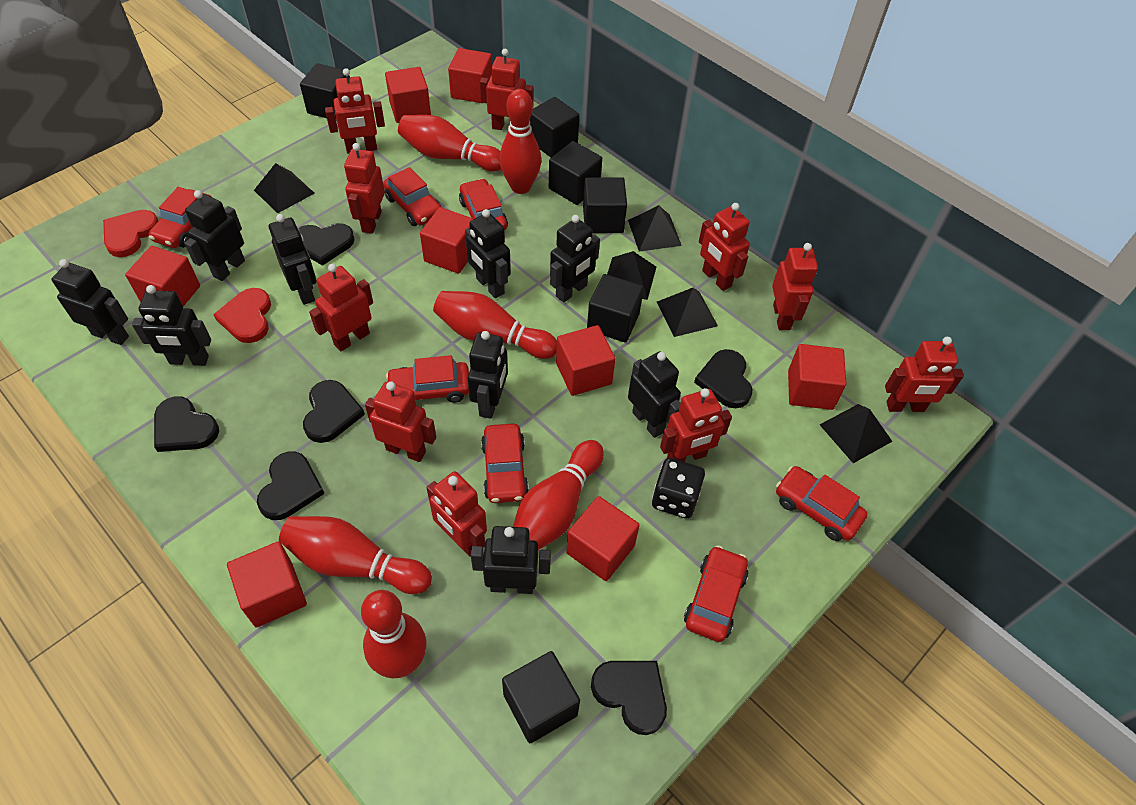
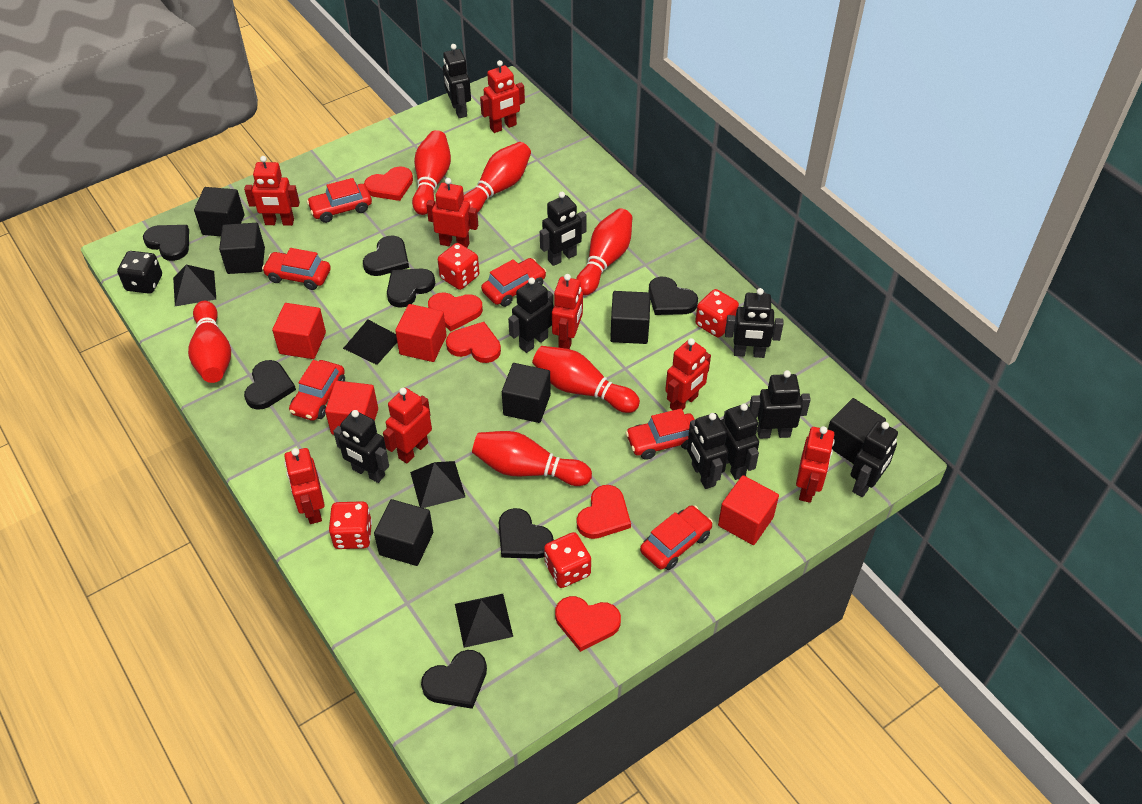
black heart: [154,396,219,452] [257,451,325,520] [299,223,355,266] [303,380,365,443] [591,661,667,735] [694,349,752,408] = 6 -> [143,225,189,261] [244,360,296,410] [363,235,409,276] [387,268,435,308] [421,650,487,709] [499,508,554,559] [649,277,698,315] = 7
black pyramid: [254,163,315,213] [607,251,656,300] [628,205,682,252] [657,288,718,337] [820,404,893,463] = 5 -> [173,265,216,306] [343,320,397,365] [410,461,465,508] [455,594,513,648] = 4
red car: [149,187,212,248] [383,167,441,226] [386,355,469,403] [459,178,508,230] [481,424,529,503] [684,546,748,642] [776,466,868,541] = 7 -> [262,248,331,290] [289,360,345,421] [307,178,372,223] [481,258,546,307] [625,409,695,460] [640,505,713,570] = 6
red cube: [125,246,200,307] [227,541,307,628] [385,67,431,123] [420,207,473,274] [448,48,492,103] [556,325,616,396] [566,496,640,581] [788,344,847,410] = 8 -> [272,303,326,359] [325,381,378,435] [395,304,447,362] [718,475,779,545] = 4
red dice: none = 0 -> [329,501,372,549] [438,243,479,290] [544,532,591,588] [695,289,739,337] = 4
red heart: [103,210,159,257] [213,288,271,343] = 2 -> [364,166,413,201] [428,292,483,331] [446,322,501,363] [555,596,621,652] [577,485,631,539] = 5
red robot: [309,264,373,351] [325,68,385,154] [344,143,385,234] [365,381,436,462] [426,471,487,557] [480,49,533,130] [660,388,732,462] [699,203,750,291] [772,243,818,330] [885,337,964,412] = 10 -> [244,156,300,226] [284,448,325,524] [383,388,432,464] [426,178,478,248] [480,60,525,133] [552,274,583,349] [665,338,711,410] [796,426,835,503] = 8

